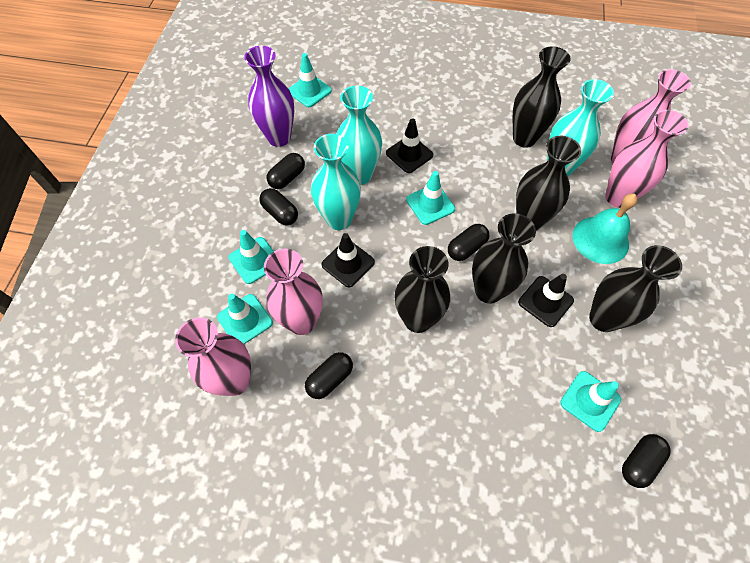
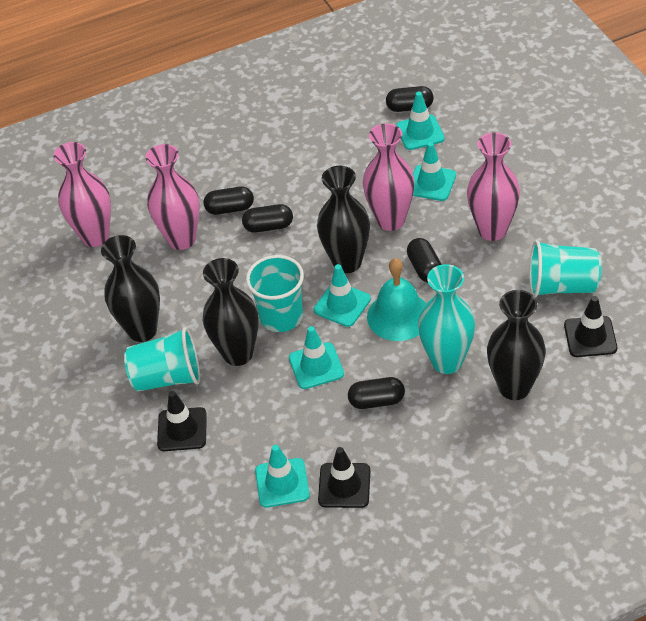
black vase: [394,246,450,333] [472,213,536,304] [513,46,571,148] [516,136,581,231] [589,245,682,332] = 5 -> [101,235,160,342] [203,258,259,366] [317,166,370,273] [487,290,546,400] = 4
purple vase: [244,46,294,147] = 1 -> none = 0
turquoise cup: none = 0 -> [124,327,200,392] [246,255,304,332] [529,240,601,297] = 3
turquoise vase: [311,134,361,230] [337,86,382,185] [547,79,614,176] = 3 -> [418,264,475,374] = 1

